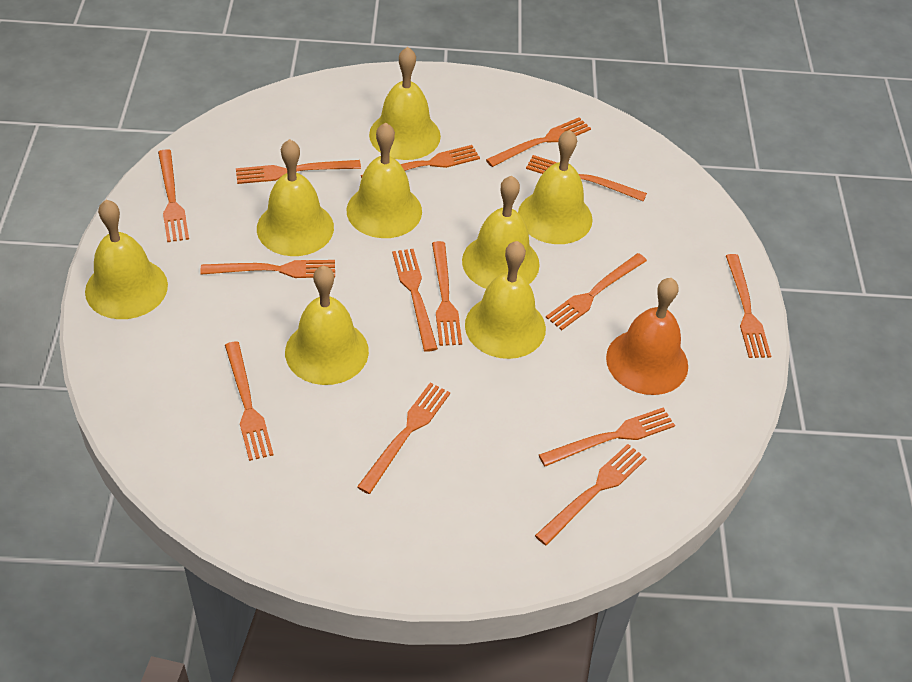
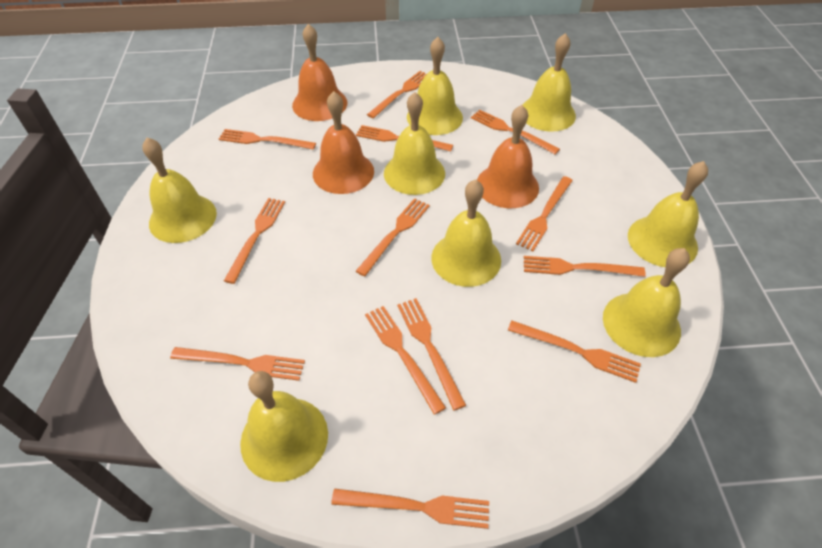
orange bell: [606,278,688,395] = 1 -> [292,24,347,121] [313,91,374,194] [477,105,539,208] = 3
orange fork: [158,149,189,242] [201,260,335,278] [225,341,274,461] [236,160,361,184] [357,383,450,494] [361,145,480,178] [392,249,438,352] [432,241,462,346] [486,117,591,167] [526,155,647,201] [535,444,647,546] [539,408,675,467] [546,253,647,330] [726,254,771,358] = 14 -> [170,347,305,381] [219,129,316,150] [224,198,285,284] [331,488,489,529] [356,125,453,152] [356,198,430,276] [365,306,446,415] [367,71,427,118] [397,298,466,411] [471,110,560,154] [508,320,641,383] [516,176,573,251] [524,256,646,277] = 13

